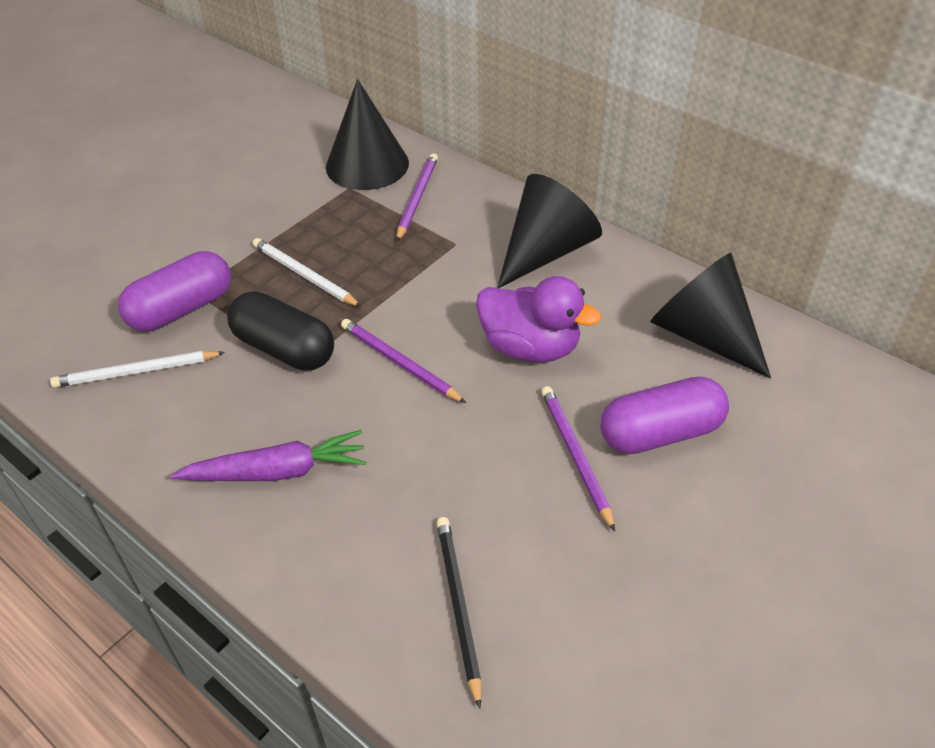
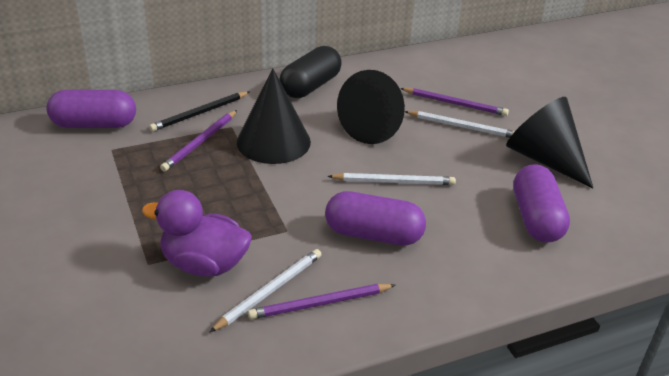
purple capsule: [118,251,231,331] [600,377,729,454] = 2 -> [46,90,136,128] [325,191,426,246] [513,164,570,243] = 3
purple carrot: [171,430,366,481] = 1 -> none = 0
white pencil: [50,351,225,388] [253,238,361,307] = 2 -> [210,249,322,332] [328,173,456,185] [404,111,515,138] = 3

